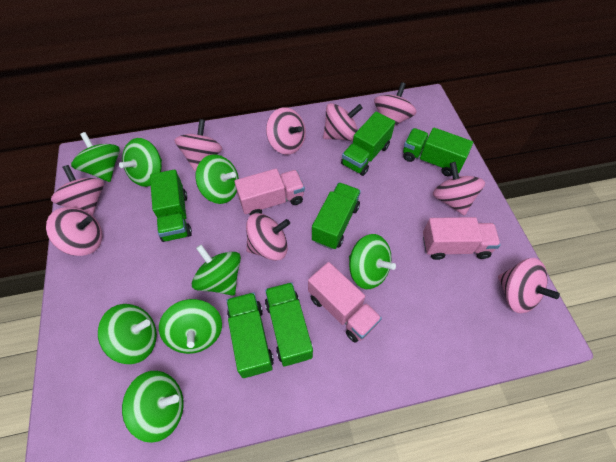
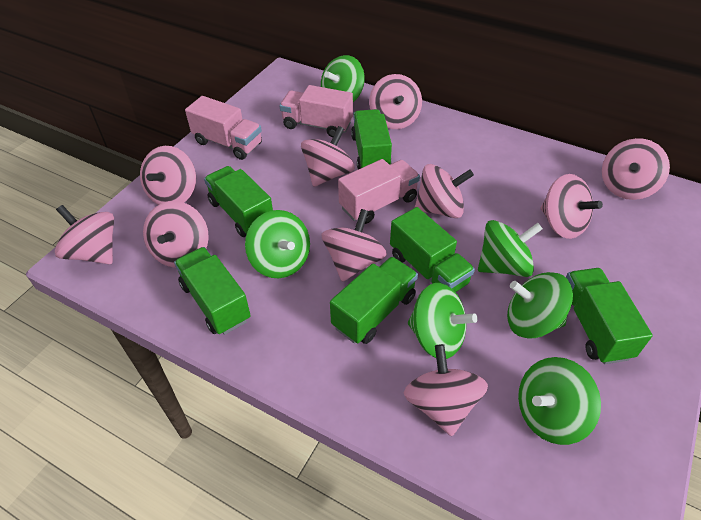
green spinning top: [71,132,120,182] [98,304,157,364] [119,138,162,187] [122,371,184,443] [159,299,222,354] [192,244,241,296] [195,154,239,204] [349,234,396,289] = 8 -> [245,210,310,278] [321,55,365,102] [408,283,478,359] [478,220,543,277] [507,272,573,338] [518,357,601,445] = 6
pink spinning top: [46,207,102,256] [51,165,104,216] [174,119,222,171] [246,213,290,261] [266,107,306,155] [323,103,363,141] [374,82,417,126] [433,162,485,216] [498,258,560,313] = 9 -> [55,205,114,264] [140,146,196,205] [143,201,209,268] [301,126,355,187] [321,209,387,282] [369,74,422,129] [404,344,488,436] [414,164,474,218] [541,174,603,239] [602,138,670,200] = 10

